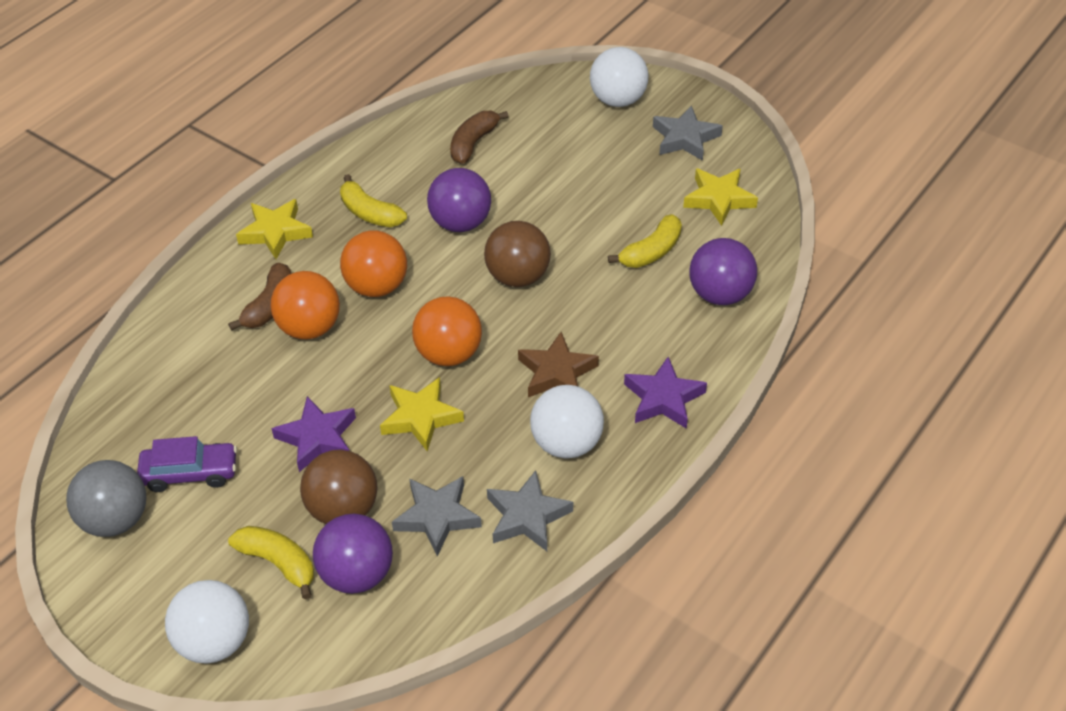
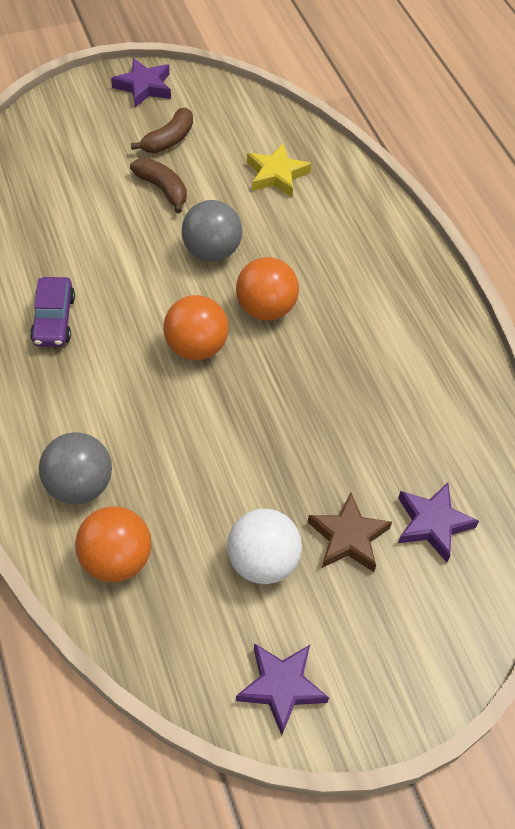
brown ball: [300,450,377,524] [484,221,551,287] = 2 -> none = 0
grey ball: [66,460,146,537] = 1 -> [39,432,112,505] [182,200,242,262] = 2
grey star: [392,476,482,556] [487,470,573,551] [653,105,723,161] = 3 -> none = 0
purple ball: [313,513,393,594] [427,168,491,232] [689,238,757,305] = 3 -> none = 0
purple star: [271,396,356,472] [624,357,707,429] = 2 -> [111,58,171,107] [236,643,329,735] [398,483,479,562] = 3
white ball: [165,580,249,663] [530,385,604,459] [590,47,649,107] = 3 -> [227,509,302,584] = 1
yellow banana: [228,526,314,599] [340,174,407,227] [608,214,682,268] = 3 -> none = 0
yellow star: [236,199,313,259] [380,377,464,452] [683,168,758,226] = 3 -> [247,143,311,197] = 1

